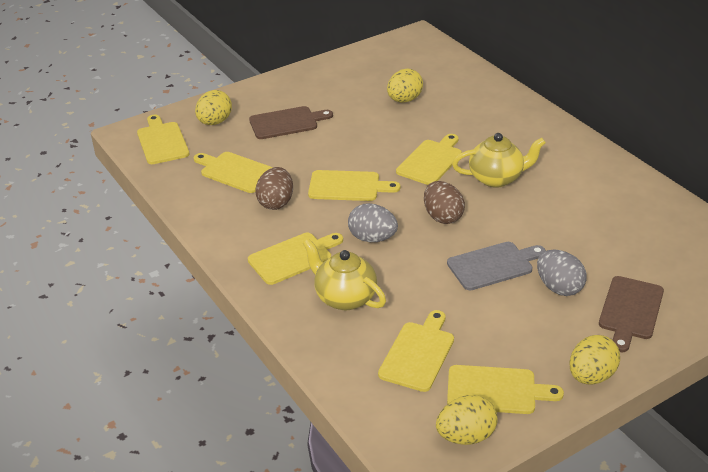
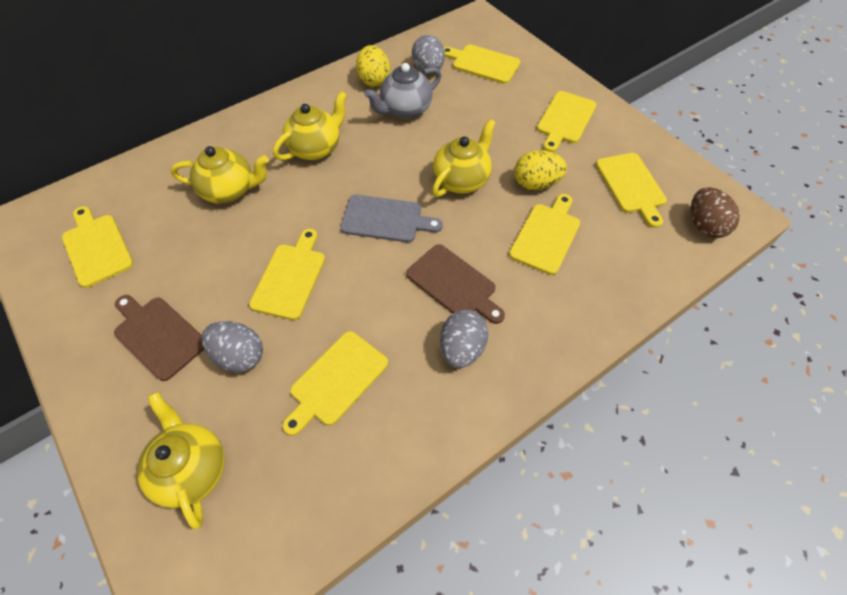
brown egg: [256,167,293,210] [424,181,465,224] = 2 -> [691,187,740,238] = 1
grey egg: [348,203,398,242] [537,250,586,296] = 2 -> [201,321,263,372] [412,35,445,74] [440,310,488,368] = 3
grey teapot: none = 0 -> [364,63,441,119] = 1
yellow egg: [195,90,232,125] [387,69,423,102] [436,395,498,445] [570,335,620,385] = 4 -> [356,45,390,87] [514,150,567,190] = 2
yellow teapot: [303,239,386,310] [452,133,546,188] = 2 -> [137,392,225,529] [171,146,269,204] [273,91,347,160] [432,119,496,197] = 4

